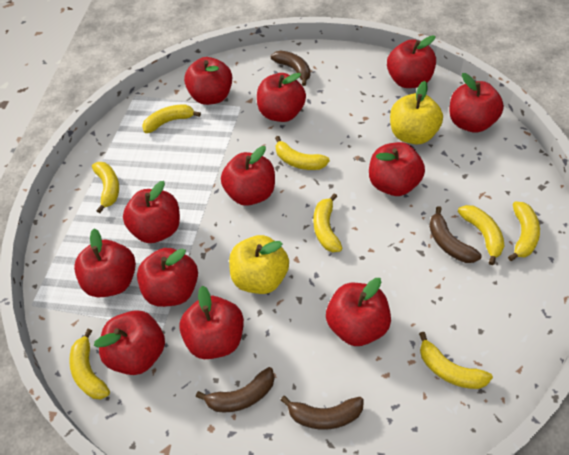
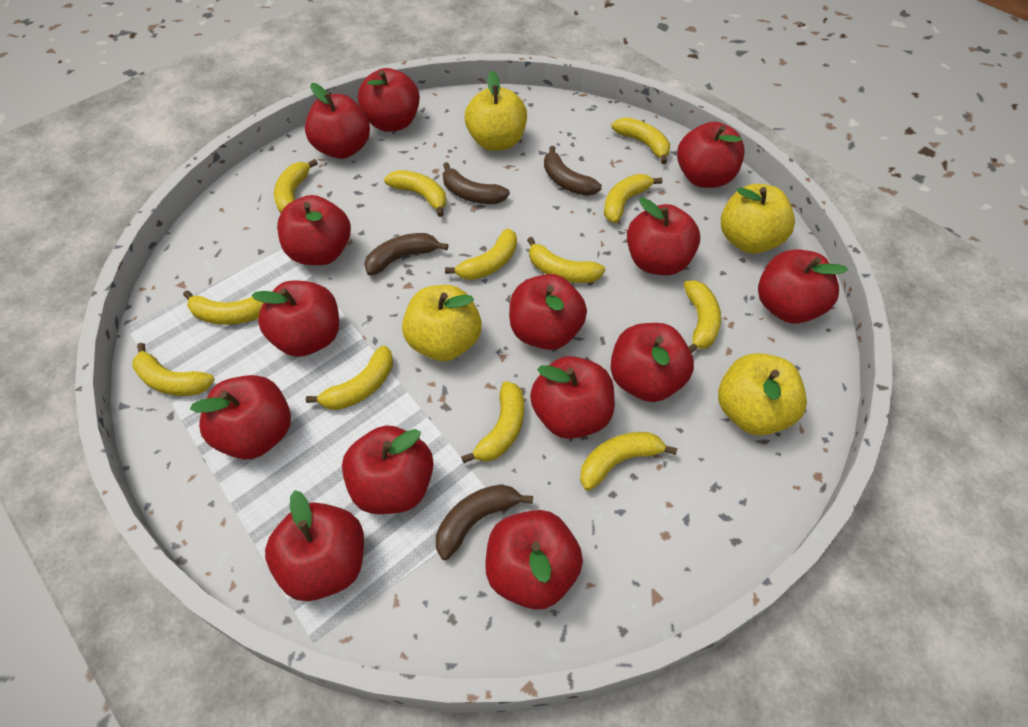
red apple: [74,229,136,297] [94,310,165,375] [123,181,180,243] [137,248,198,307] [179,286,244,359] [184,57,232,105] [221,146,275,206] [257,73,306,122] [326,278,391,346] [369,142,425,196] [387,35,436,88] [449,73,504,133] = 12 -> [190,375,291,460] [251,280,339,357] [265,490,364,601] [277,195,351,265] [305,83,370,159] [342,425,434,514] [358,68,420,132] [485,510,583,610] [509,274,587,350] [530,356,615,439] [610,323,694,402] [627,197,700,275] [677,122,745,188] [758,249,848,324] = 14
yellow apple: [229,235,289,294] [390,81,443,144] = 2 -> [402,285,482,361] [465,71,527,151] [718,353,807,436] [721,184,795,254] = 4
yellow banana: [69,329,110,399] [92,162,119,213] [142,105,201,133] [275,136,330,170] [313,193,342,252] [419,332,493,389] [458,205,504,265] [508,201,540,261] = 8 -> [132,343,215,396] [183,290,263,325] [274,159,318,213] [306,346,393,410] [384,170,446,217] [445,228,517,280] [461,381,524,463] [527,237,605,283] [580,432,677,491] [604,174,662,223] [611,117,670,164] [683,281,721,353] = 12

